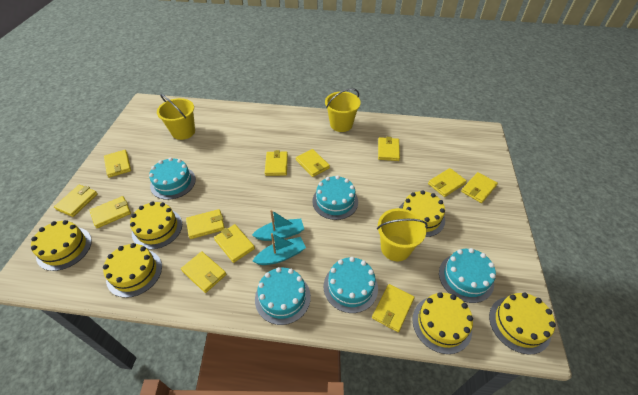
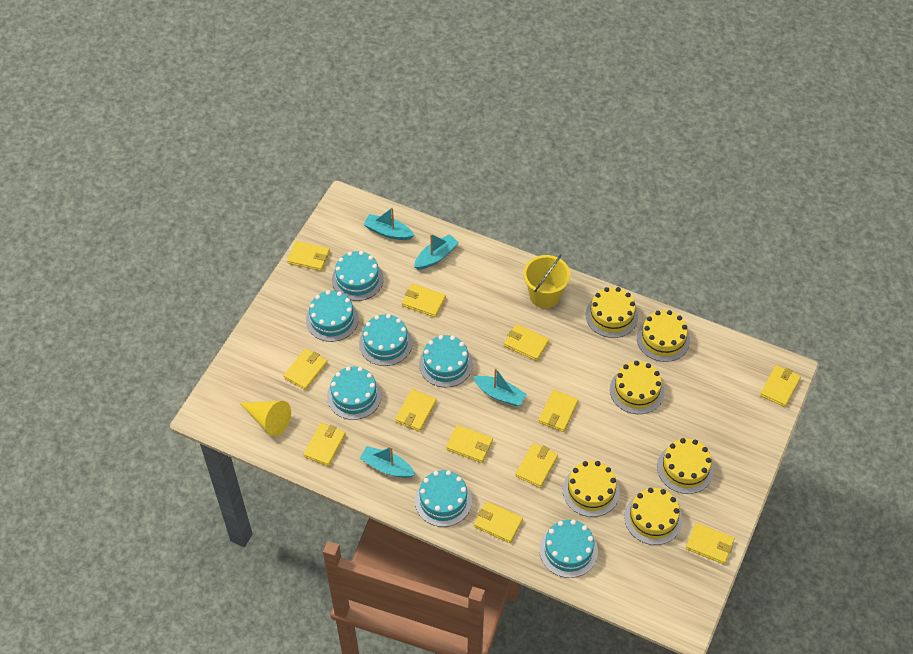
turquoise boat: [252,210,304,241] [252,233,306,265] = 2 -> [359,446,416,478] [363,207,414,240] [414,234,459,270] [473,368,527,406] = 4
turquoise cake: [149,158,196,200] [255,267,311,325] [312,175,358,220] [324,257,378,313] [439,248,496,303] = 5 -> [306,290,359,342] [327,366,382,420] [332,251,384,301] [359,314,412,366] [415,470,472,527] [419,335,473,387] [539,520,598,578] = 7
yellow bucket: [157,94,195,140] [325,88,361,132] [377,208,428,261] = 3 -> [523,254,570,308] = 1
yellow cone: none = 0 -> [240,401,291,436] = 1

